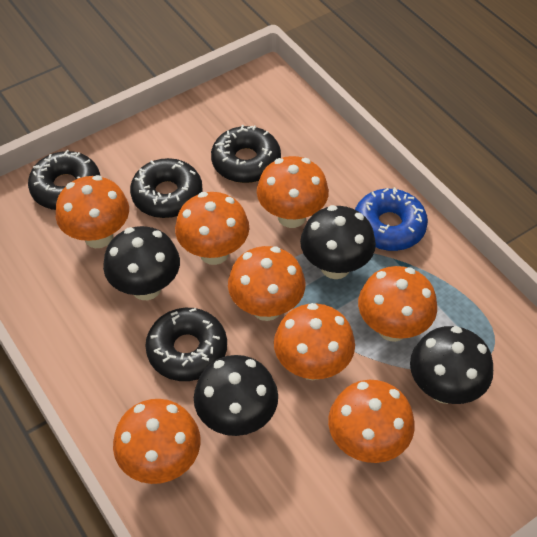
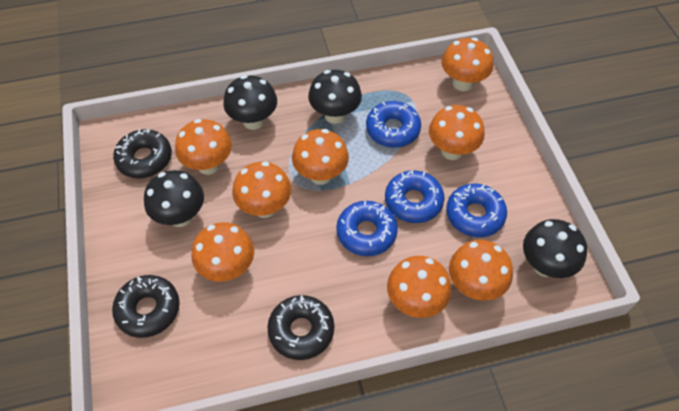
black donut: [28,150,100,210] [130,158,203,218] [145,308,227,381] [211,125,281,183] = 4 -> [112,275,180,338] [113,129,172,178] [267,295,334,360] = 3
blue donut: [355,187,428,251] = 1 -> [336,201,398,256] [366,101,421,148] [385,170,445,223] [446,183,507,237] = 4

